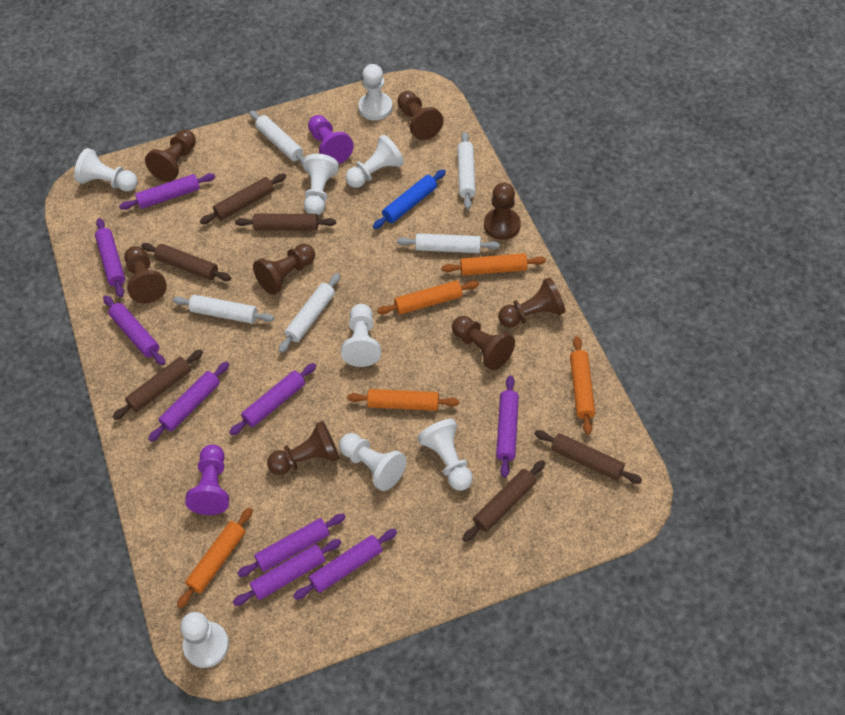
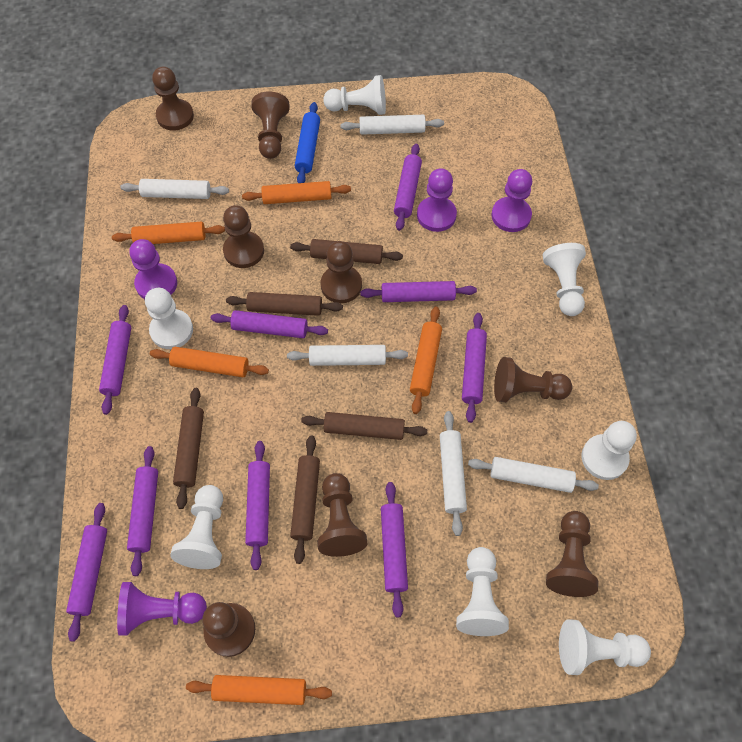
brown rolling pin: [112,350,203,420] [141,243,231,281] [200,174,286,224] [235,214,336,230] [463,460,545,542] [535,430,642,484] = 6 -> [173,388,204,509] [226,292,343,316] [290,239,403,264] [290,436,320,564] [301,412,427,440] = 5
purple pawn: [185,444,229,515] [308,115,354,164] = 2 -> [117,582,207,636] [129,239,177,299] [417,168,457,232] [491,169,532,232] = 4
white pawn: [74,148,138,191] [180,612,229,668] [303,154,339,215] [339,433,406,491] [341,304,381,367] [345,135,404,188] [358,64,393,120] [417,419,473,491] = 8 -> [145,288,193,349] [170,485,223,569] [323,75,386,115] [456,547,509,636] [543,243,586,316] [559,619,651,675] [582,421,637,480] = 7

